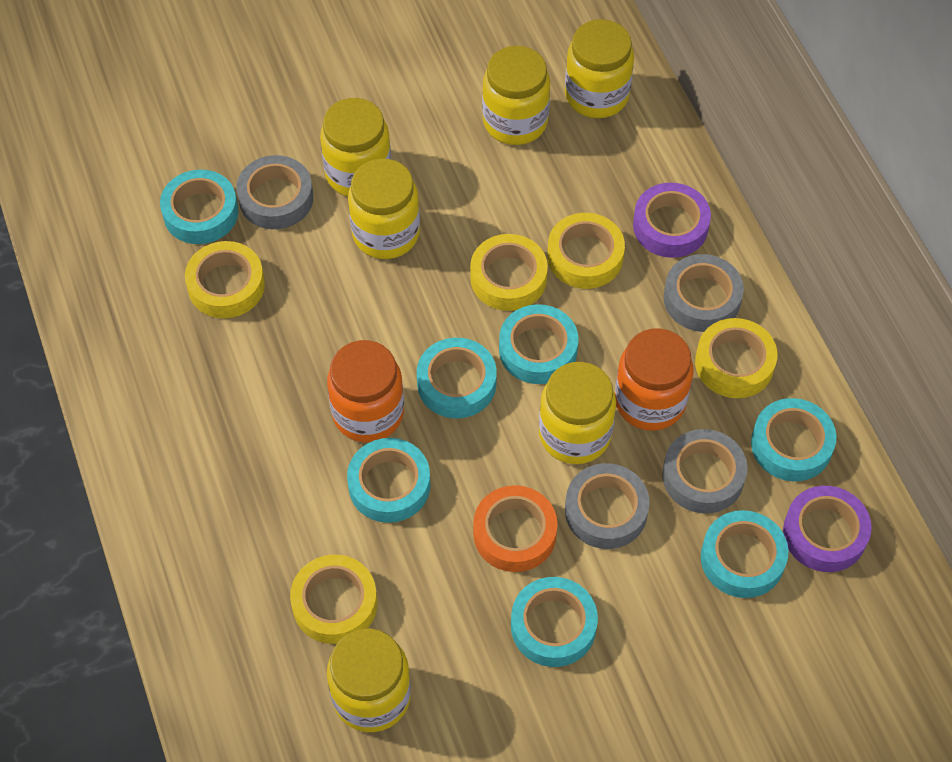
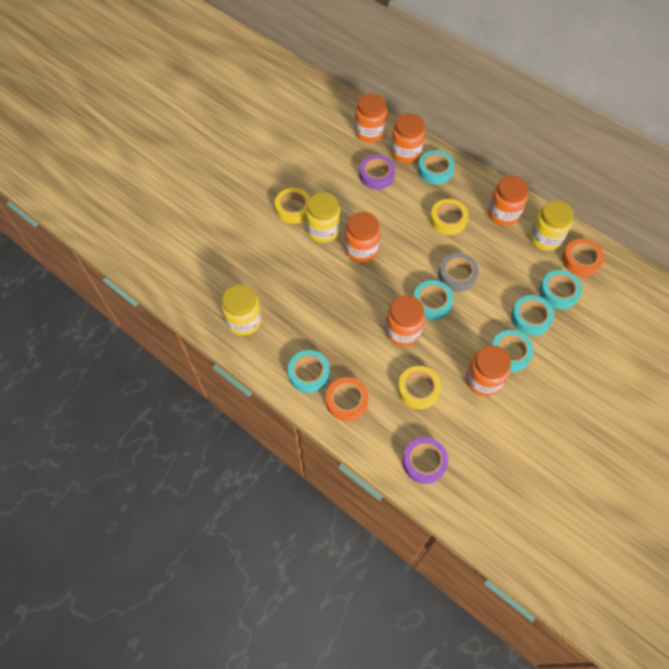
grey tape: [236,155,313,229] [565,463,650,549] [662,429,748,514] [663,254,744,332] = 4 -> [438,253,479,292] = 1
orange jar: [327,340,404,442] [615,328,693,431] = 2 -> [345,212,380,262] [355,93,387,143] [385,295,425,346] [391,113,425,163] [466,345,511,396] [488,175,529,226] = 6
orange tape: [473,485,558,572] = 1 -> [326,377,368,421] [562,239,604,277] = 2
turquoise tape: [160,170,238,244] [347,438,431,523] [417,338,497,418] [499,304,579,384] [511,577,598,667] [701,510,788,598] [751,398,836,481] = 7 -> [288,350,330,393] [414,280,454,320] [418,150,455,185] [491,330,534,372] [511,295,554,336] [539,270,582,309] = 6
yellow jar: [320,98,391,196] [327,628,411,732] [348,159,420,259] [482,46,550,145] [539,362,616,464] [565,19,634,118] = 6 -> [222,285,262,335] [306,192,341,243] [530,200,574,251] = 3
yellow tape: [185,241,265,318] [290,555,377,644] [470,234,548,311] [547,213,625,289] [695,318,777,398] = 5 -> [275,188,310,224] [398,366,441,409] [430,199,469,235] = 3

